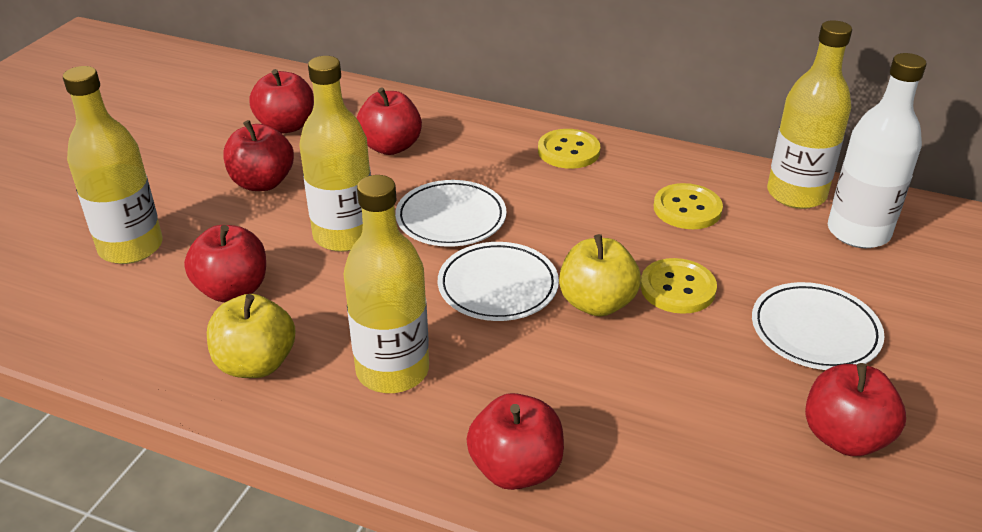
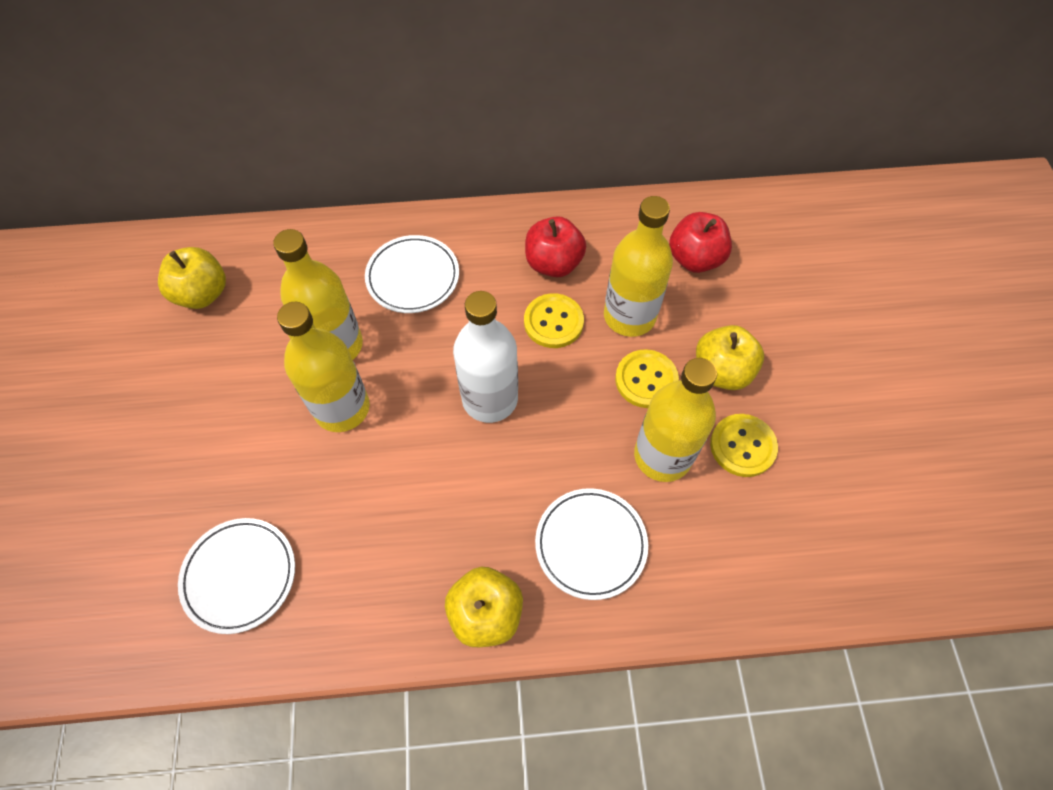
red apple: [184,225,266,302] [223,120,294,191] [250,69,314,134] [357,87,422,155] [466,393,564,490] [805,363,906,456] = 6 -> [525,216,586,277] [669,212,732,273] = 2
yellow apple: [207,294,295,378] [559,234,641,317] = 2 -> [158,247,226,309] [445,567,523,647] [696,325,764,390] = 3

